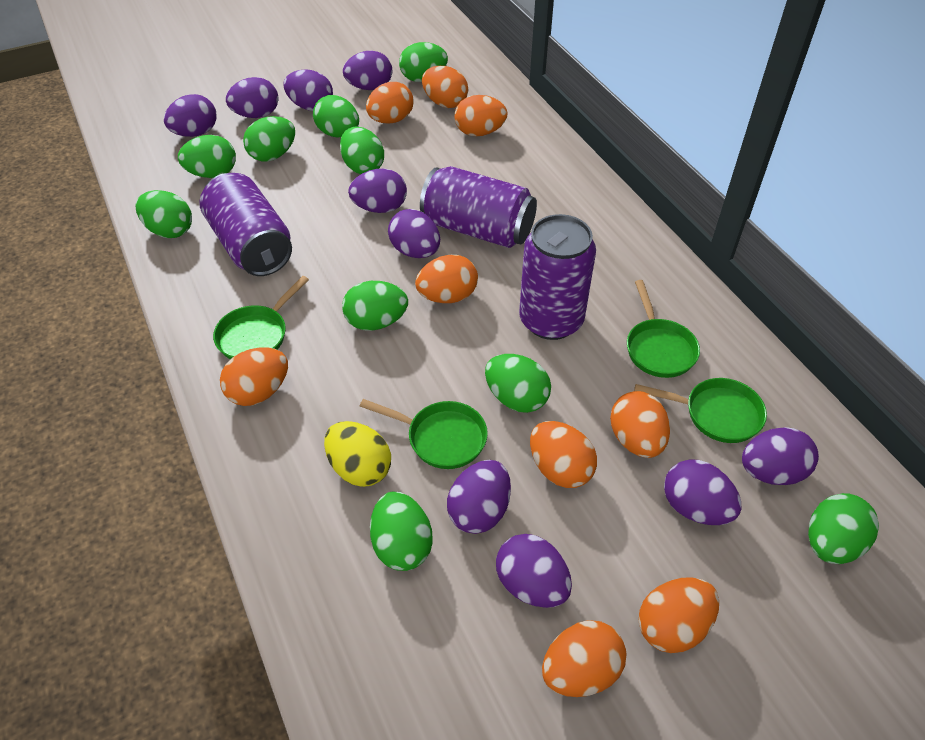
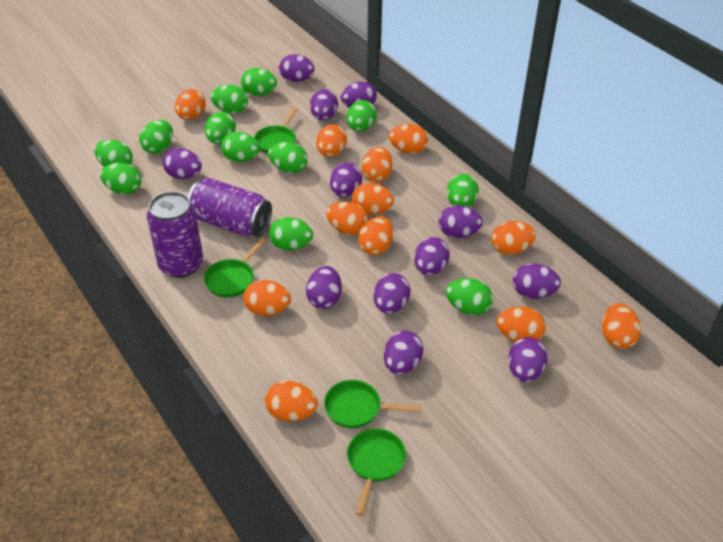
green egg: [136,190,192,238] [178,135,236,178] [243,116,295,162] [313,95,359,137] [340,127,384,174] [342,281,408,331] [370,492,433,571] [399,42,448,82] [485,354,551,413] [808,493,879,564] = 10 -> [94,140,133,167] [100,163,142,195] [139,120,173,154] [205,112,236,144] [211,85,248,114] [221,132,260,162] [241,68,277,96] [268,142,308,173] [269,217,313,250] [346,100,377,131] [446,278,493,315] [447,174,479,207] = 12
orange egg: [220,347,288,406] [366,82,414,123] [415,255,478,303] [422,66,468,108] [455,95,508,136] [530,421,597,488] [542,620,627,697] [610,391,670,458] [639,577,719,653] = 9 -> [175,89,206,120] [243,280,291,316] [265,381,318,421] [316,124,347,157] [326,201,368,236] [352,183,394,215] [358,217,393,256] [361,147,392,183] [389,124,428,154] [491,221,536,255] [496,307,546,342] [602,303,641,349] = 12
purple can: [199,173,292,276] [420,166,537,248] [519,214,596,340] = 3 -> [147,192,203,278] [188,178,272,237] = 2
purple egg: [164,94,217,137] [226,77,278,118] [283,69,333,111] [343,51,392,90] [348,169,407,213] [388,209,440,258] [447,460,511,534] [496,534,572,608] [664,459,741,525] [742,427,819,485] = 10 -> [163,148,202,179] [279,54,315,82] [306,266,342,309] [310,89,338,120] [330,163,362,197] [341,81,377,108] [374,273,411,314] [384,331,423,374] [414,237,450,275] [438,205,483,238] [508,337,547,382] [513,263,561,299] = 12
yellow egg: [324,421,391,487] = 1 -> none = 0

